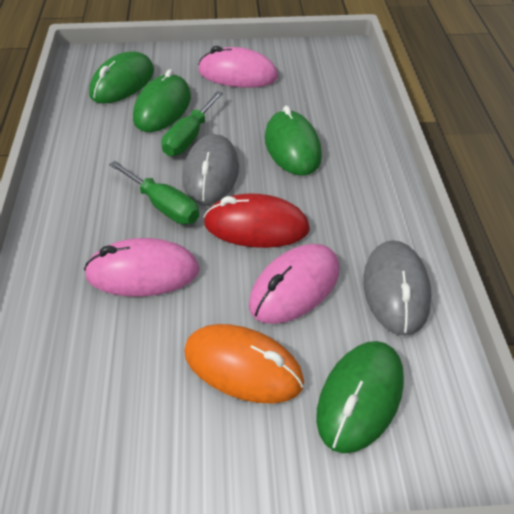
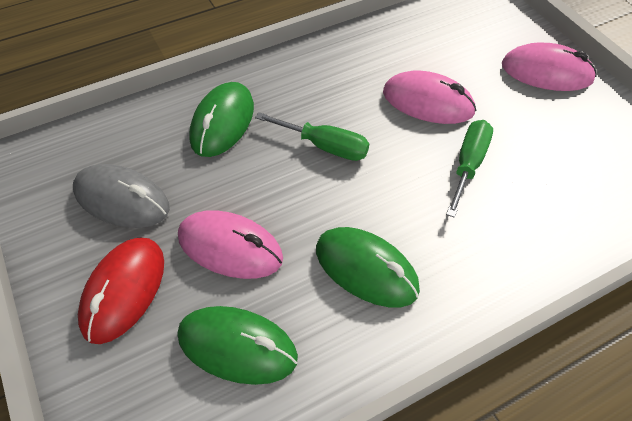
green mouse: [89,51,154,104] [133,69,191,132] [265,106,322,176] [316,341,404,453] = 4 -> [178,306,298,385] [189,82,254,157] [316,227,420,307] = 3
grey mouse: [183,134,239,205] [363,240,432,336] = 2 -> [73,164,170,228] = 1
orange mouse: [184,324,304,403] = 1 -> none = 0

